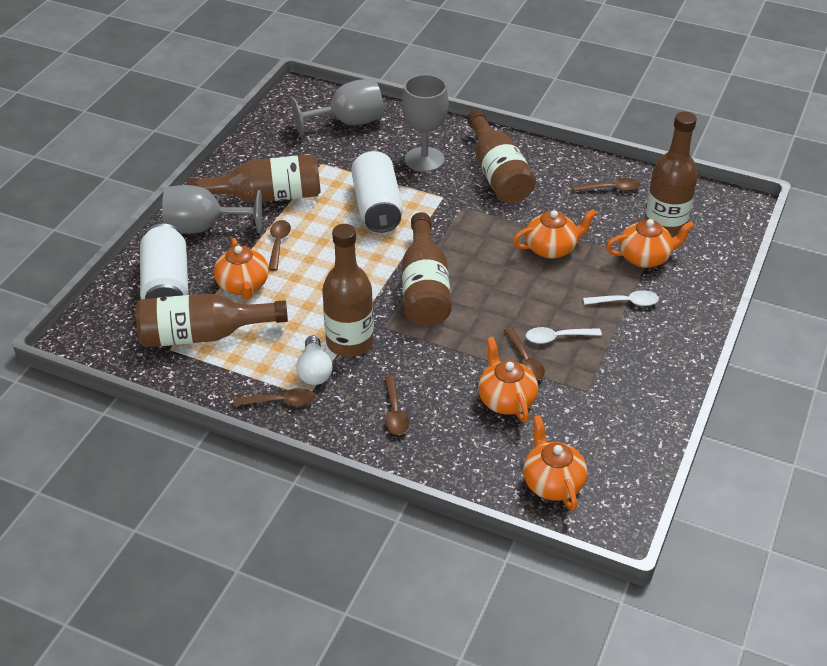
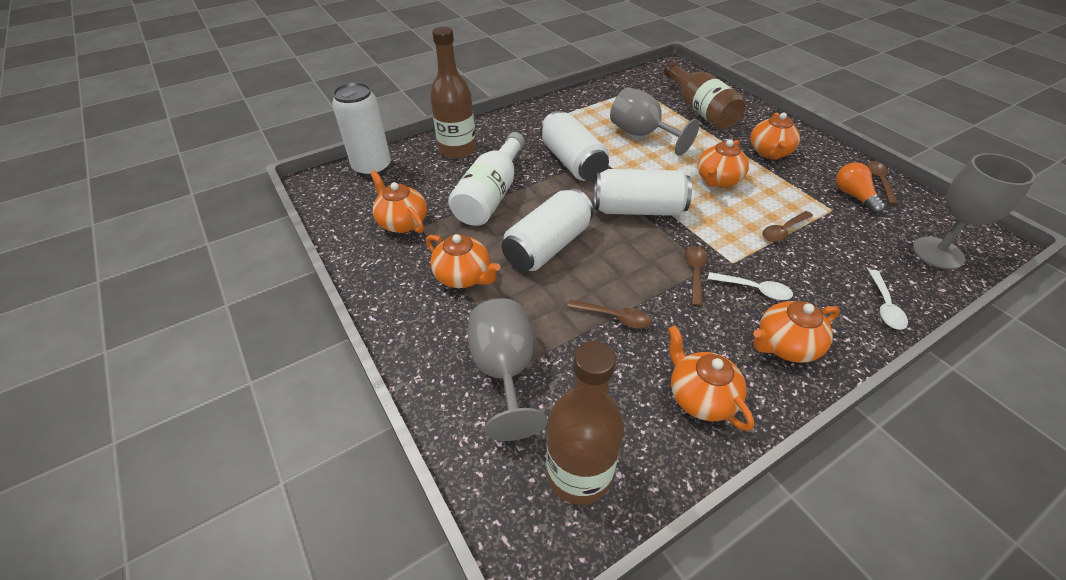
brown bottle: [136,293,288,347] [187,154,321,202] [322,224,374,357] [402,212,452,326] [467,110,536,203] [644,111,698,238] = 6 -> [430,27,476,159] [546,341,624,505] [664,61,746,130] = 3
brown spoon: [234,388,315,406] [268,220,291,271] [384,375,409,435] [504,328,545,380] [573,178,640,191] = 5 -> [567,300,652,328] [684,246,707,306] [762,211,813,242] [866,161,899,205] = 4
orange light bulb: none = 0 -> [836,162,885,214] = 1
orange teapot: [214,238,269,299] [478,337,538,422] [513,209,597,259] [523,415,587,511] [606,219,694,268] = 5 -> [370,171,427,233] [426,234,501,288] [668,325,754,431] [697,139,749,188] [750,112,800,160] [753,301,840,363] = 6
white bottle: none = 0 -> [448,132,525,226] = 1
white can: [140,224,189,299] [351,150,403,233] = 2 -> [332,82,391,177] [502,188,594,272] [541,111,609,181] [594,169,692,216] = 4
white light bulb: [296,335,332,385] = 1 -> none = 0

